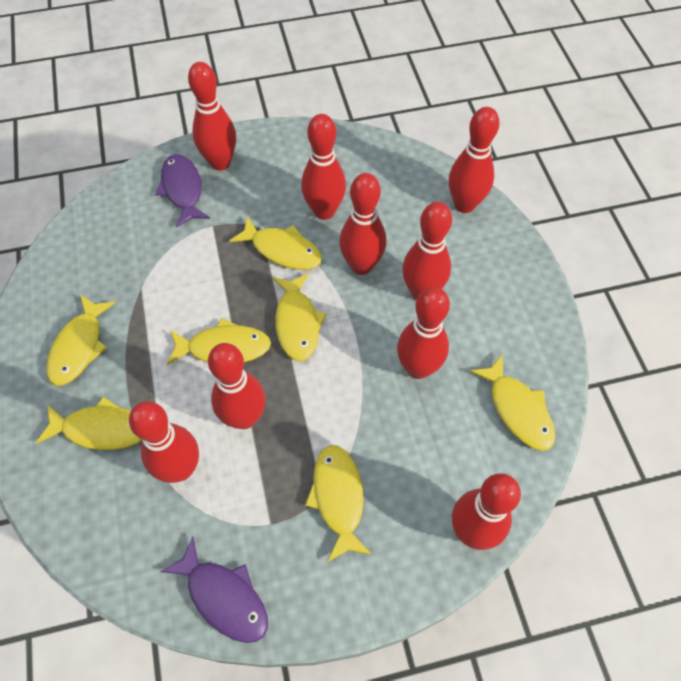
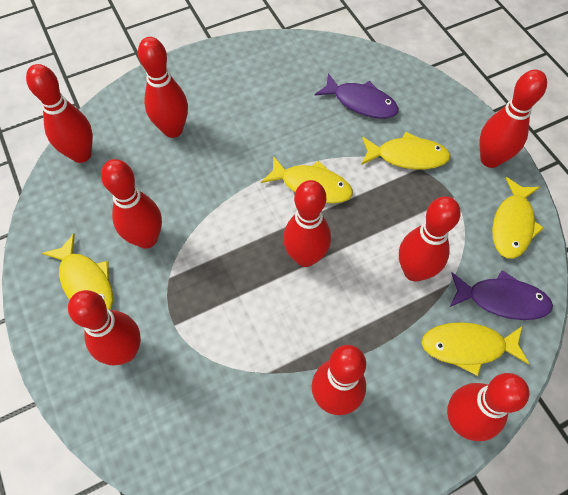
yellow fish: [36,396,142,450] [46,295,115,386] [167,318,271,365] [229,216,322,270] [272,273,327,361] [305,445,372,562] [470,354,555,451] = 7 -> [42,234,113,310] [261,156,353,203] [361,132,451,170] [422,322,529,376] [492,177,544,259] = 5

